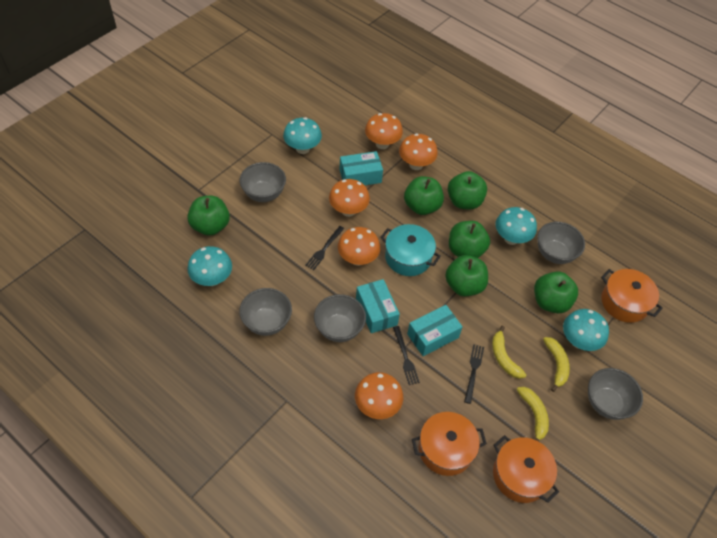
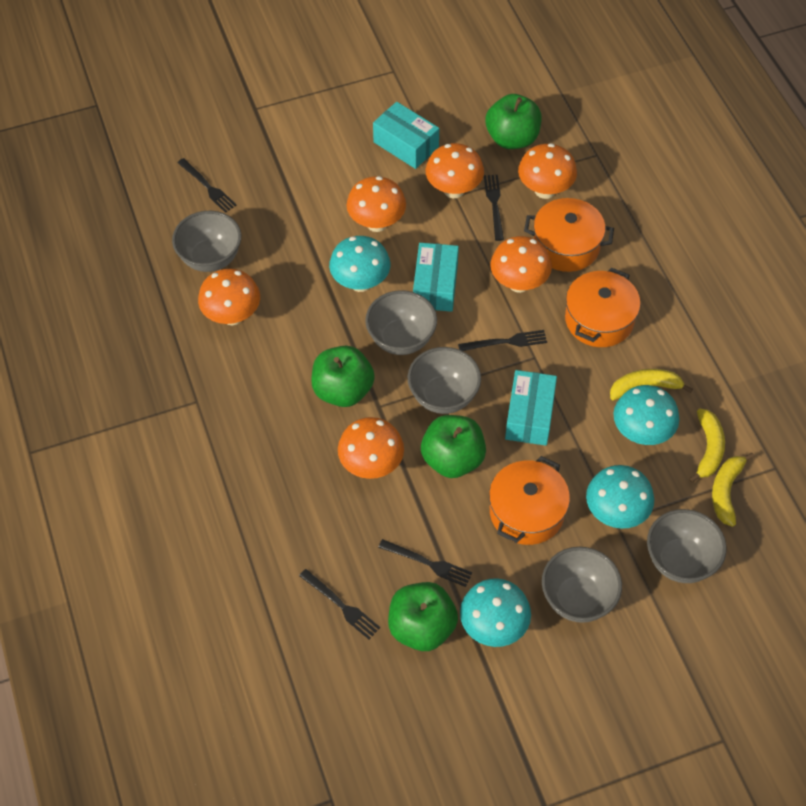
black fork: [305,226,344,270] [393,326,420,385] [464,344,484,404] = 3 -> [177,158,236,213] [299,569,380,639] [378,539,472,587] [458,330,547,351] [484,175,504,241] = 5
green apple: [187,196,230,236] [404,176,444,215] [445,255,488,297] [448,171,487,209] [449,221,490,258] [534,271,578,313] = 6 -> [311,346,375,407] [388,582,458,651] [421,415,486,478] [485,94,542,149] = 4
orange mushroom: [329,179,370,217] [338,227,380,266] [355,372,403,419] [365,113,403,149] [399,133,438,170] = 5 -> [198,269,260,325] [338,417,404,479] [347,176,406,232] [426,143,484,198] [490,236,552,293] [518,143,577,199] = 6
turquoise pot: [380,224,441,276] = 1 -> none = 0

